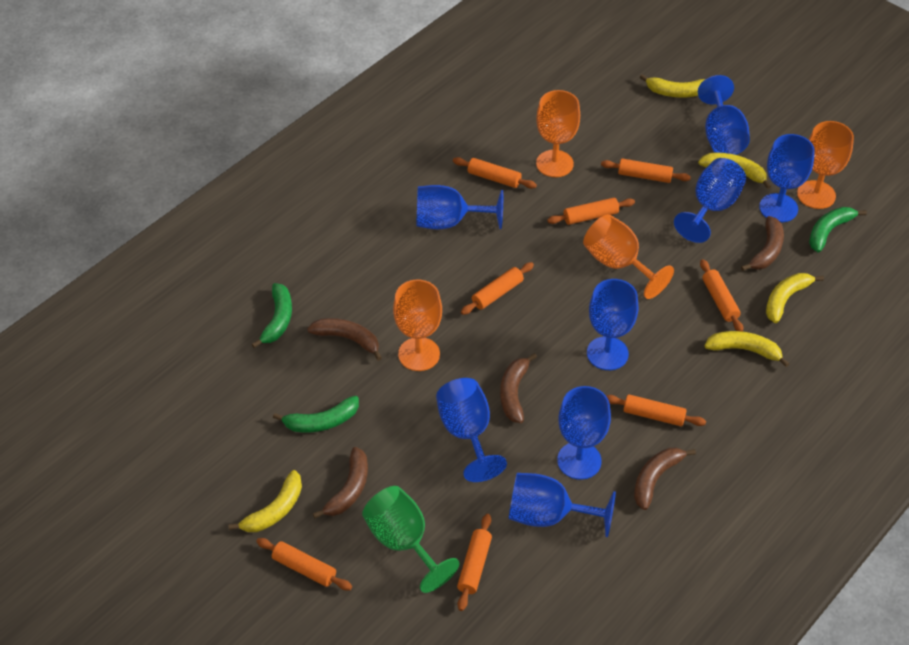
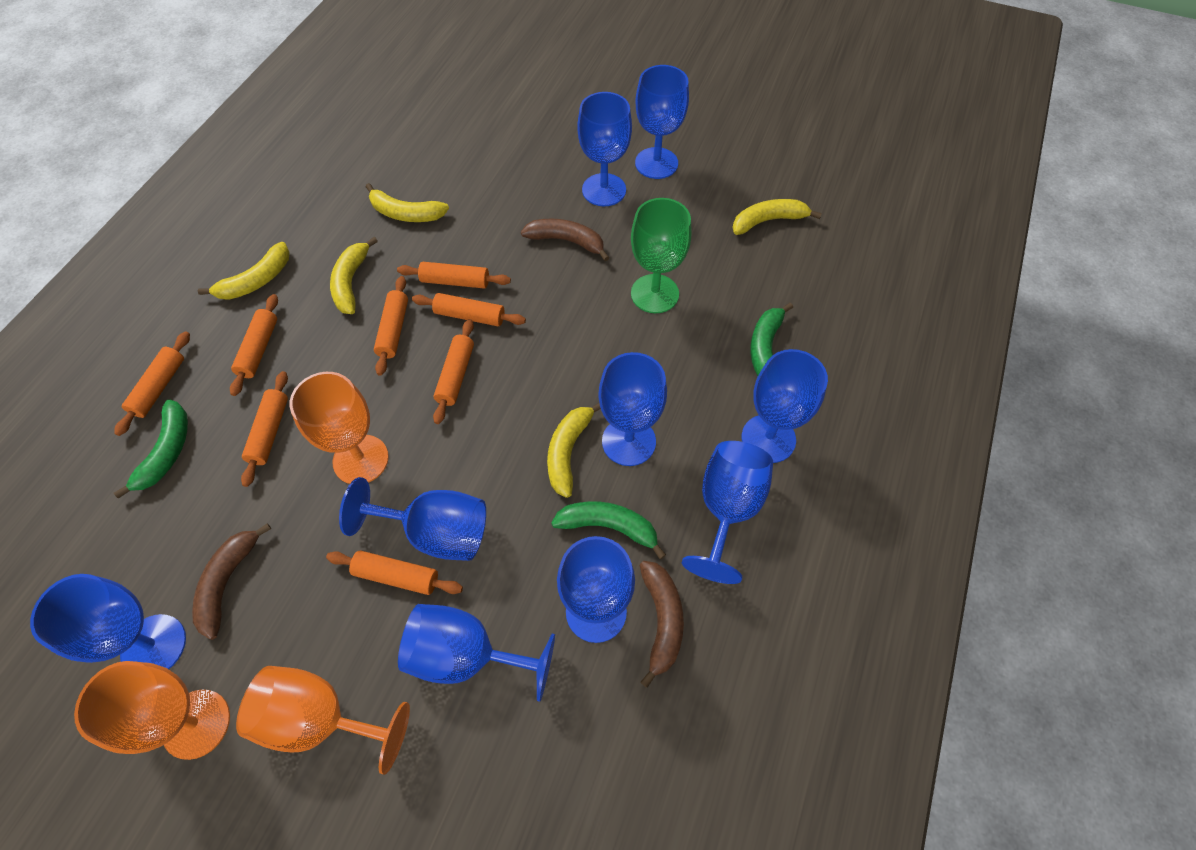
blue goblet: [416,185,503,229] [436,378,507,482] [509,473,616,537] [557,386,611,480] [587,279,638,370] [674,158,746,243] [698,75,750,155] [759,134,815,222] = 8 -> [30,574,186,669] [339,477,486,561] [398,604,555,702] [557,536,635,643] [577,92,632,206] [598,352,667,466] [635,65,689,179] [682,441,773,584] [742,349,828,463] = 9
brown banana: [307,318,382,361] [313,447,368,519] [500,353,537,423] [634,448,696,510] [741,216,784,271] = 5 -> [192,523,271,640] [521,219,610,261] [639,561,684,688] = 3
orange goblet: [393,280,442,371] [536,90,580,177] [583,214,674,299] [797,121,854,209] = 4 -> [74,661,230,760] [236,666,410,775] [290,372,389,484] = 3

